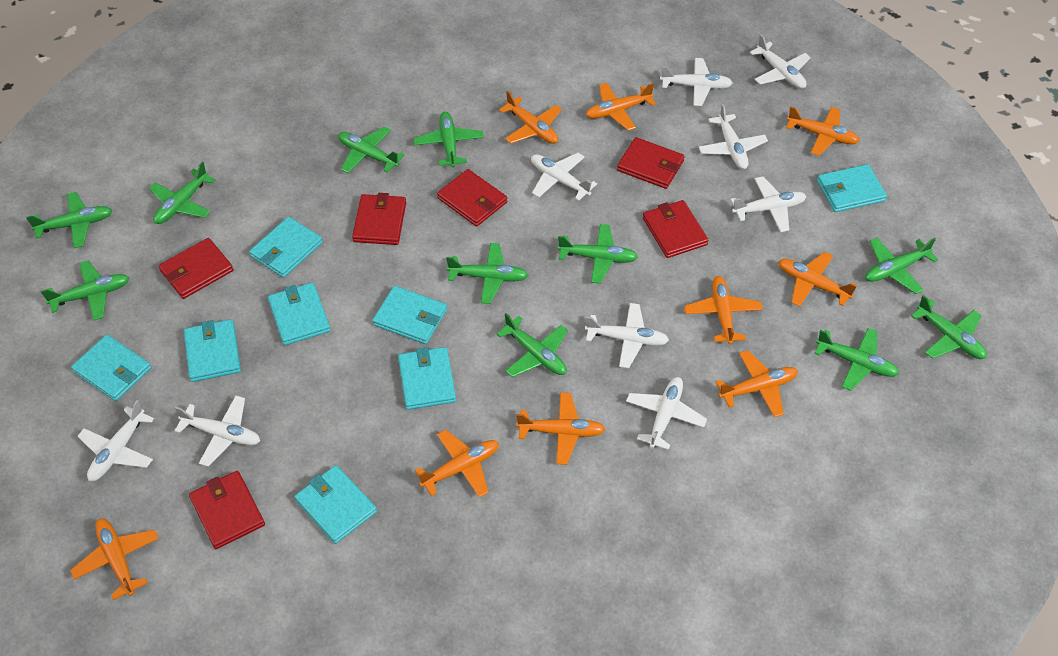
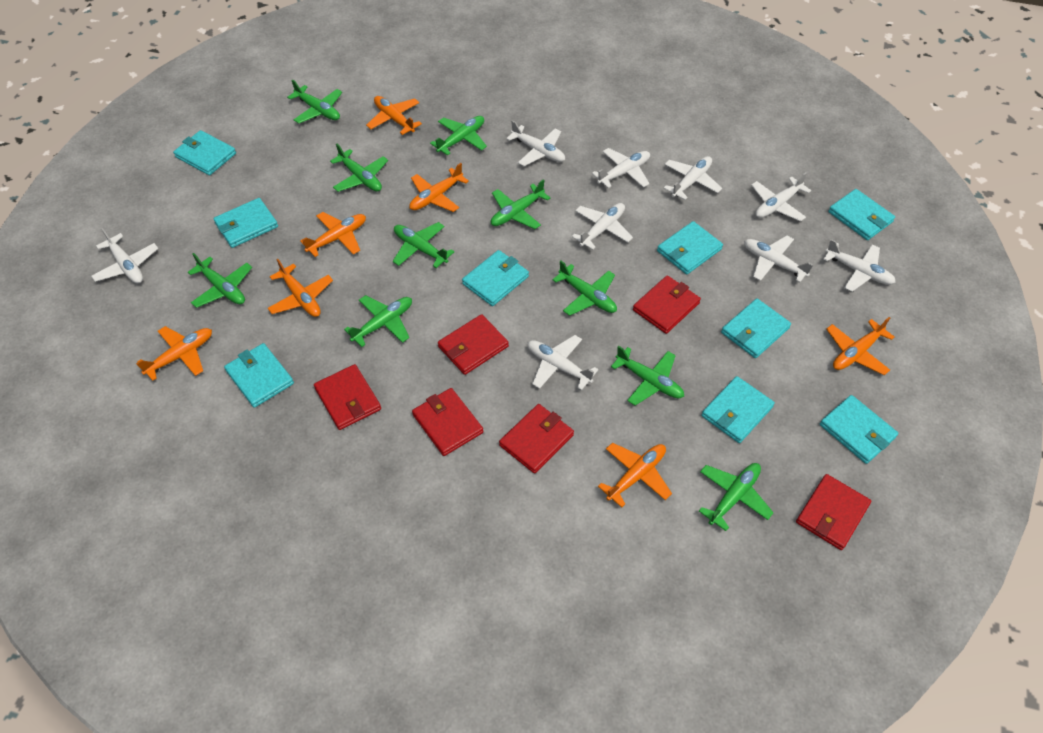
green plane: [26,192,112,248] [41,260,129,320] [149,162,216,224] [338,126,405,173] [413,112,484,168] [446,243,528,304] [497,313,568,377] [558,224,638,284] [814,328,899,391] [865,238,938,294] [911,295,987,359] = 11 -> [188,253,252,308] [287,80,342,123] [330,144,388,192] [344,295,412,347] [393,222,454,268] [430,116,487,156] [491,179,550,229] [553,261,617,316] [611,346,684,406] [699,463,774,531] = 10
orange plane: [70,518,159,600] [415,430,499,498] [499,91,562,144] [516,392,606,465] [586,83,656,131] [684,276,763,345] [715,350,798,417] [778,252,857,307] [786,106,860,156] = 9 -> [136,326,212,381] [268,259,333,317] [300,212,366,257] [366,96,422,135] [409,163,469,212] [598,443,672,508] [826,317,894,375] = 7
turquoise wallet: [71,334,151,401] [184,319,241,382] [249,217,323,278] [268,282,331,345] [294,465,377,544] [372,286,447,344] [398,347,456,410] [817,164,887,212] = 8 -> [173,130,236,175] [213,198,278,248] [224,343,294,408] [462,250,529,306] [657,221,723,275] [702,376,775,443] [721,298,791,358] [820,395,898,464] [828,189,895,240] = 9

